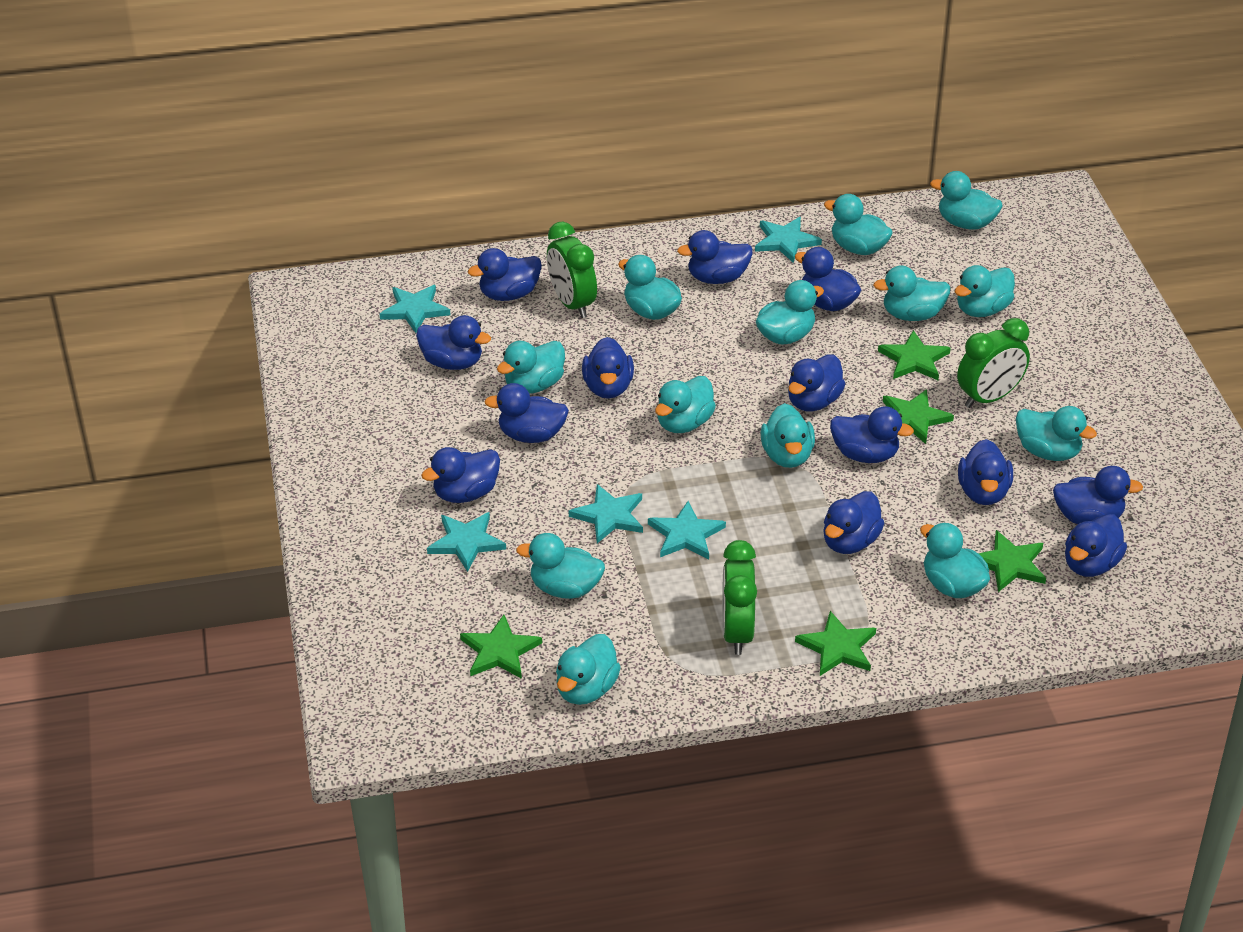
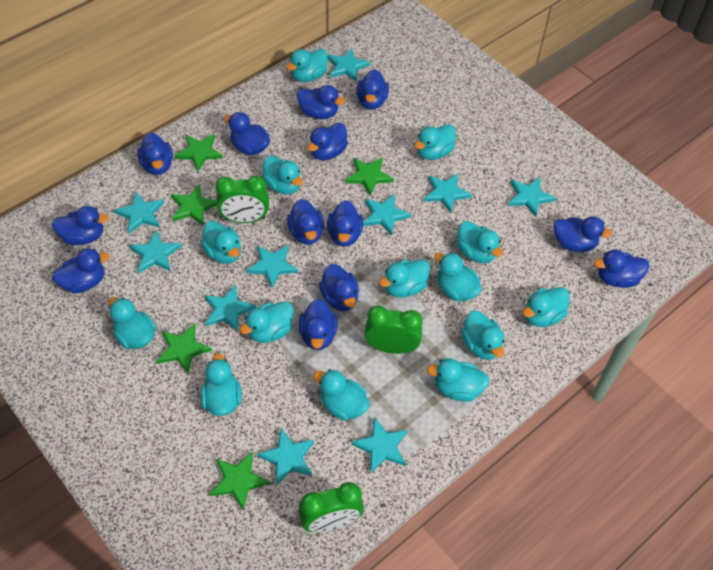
turquoise duck: [497,341,565,394] [516,533,605,599] [556,634,621,705] [618,255,682,320] [655,376,716,433] [756,280,824,345] [761,403,815,468] [824,194,893,255] [873,265,951,321] [920,523,990,598] [930,171,1003,229] [955,265,1015,317] [1016,406,1097,461] = 13 -> [108,297,156,349] [201,221,241,264] [201,353,242,416] [240,301,294,343] [262,155,303,194] [286,49,328,82] [313,369,370,421] [379,259,430,298] [414,124,456,160] [427,358,490,402] [434,252,482,301] [457,221,503,263] [461,311,504,360] [523,287,570,327] = 14
turquoise star: [380,285,451,333] [427,512,506,572] [569,484,643,543] [648,501,726,559] [755,217,822,263] = 5 -> [114,192,164,233] [130,230,182,273] [205,284,256,332] [246,245,298,288] [257,429,314,485] [328,48,370,82] [351,417,408,474] [363,194,411,236] [424,174,472,213] [508,177,556,217] = 10

